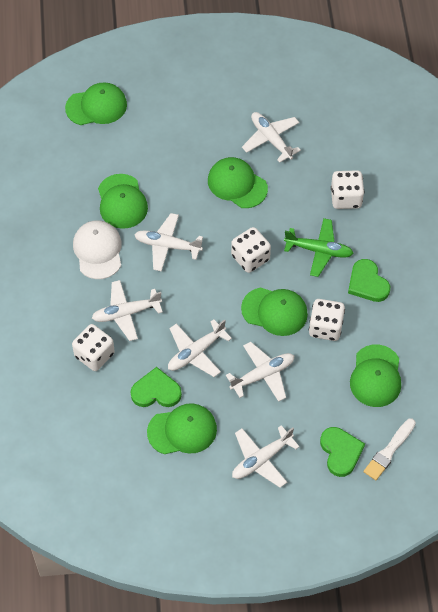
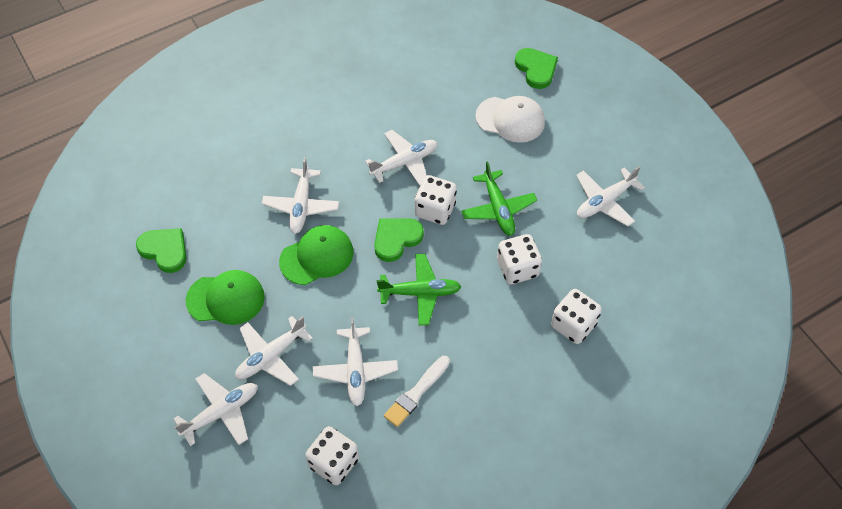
green cap: [65,82,127,125] [98,174,148,229] [147,403,217,454] [208,157,268,208] [241,287,308,336] [350,344,401,407] = 6 -> [186,270,265,325] [279,225,354,285] = 2
green plane: [284,218,354,277] = 1 -> [377,254,461,325] [461,161,537,236] = 2

